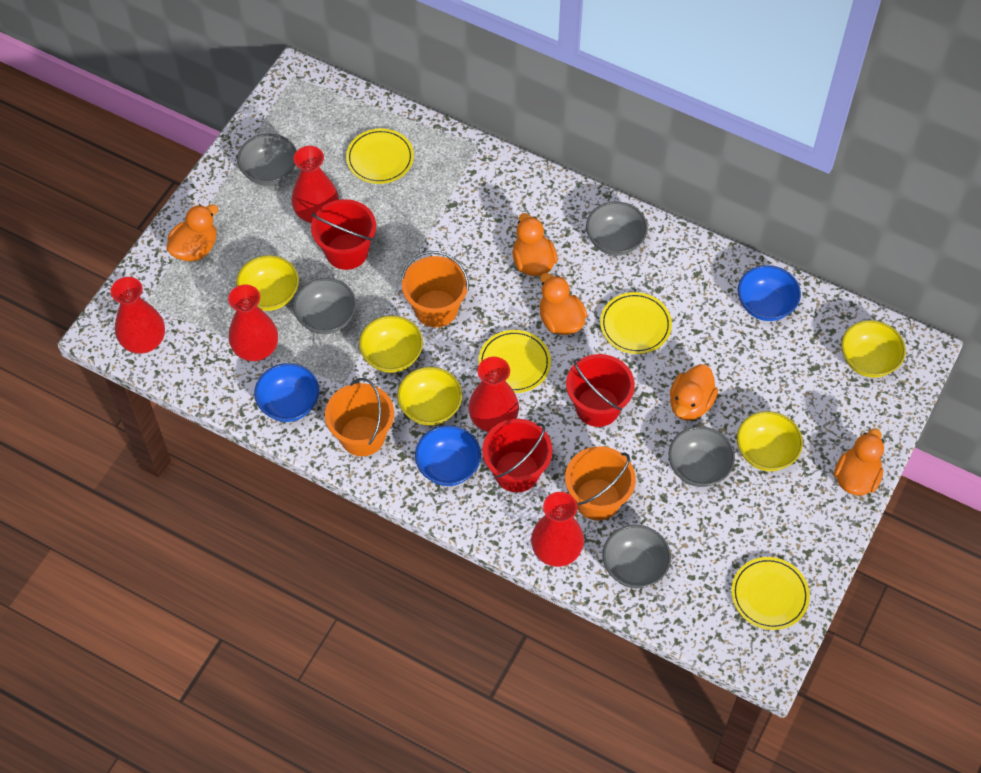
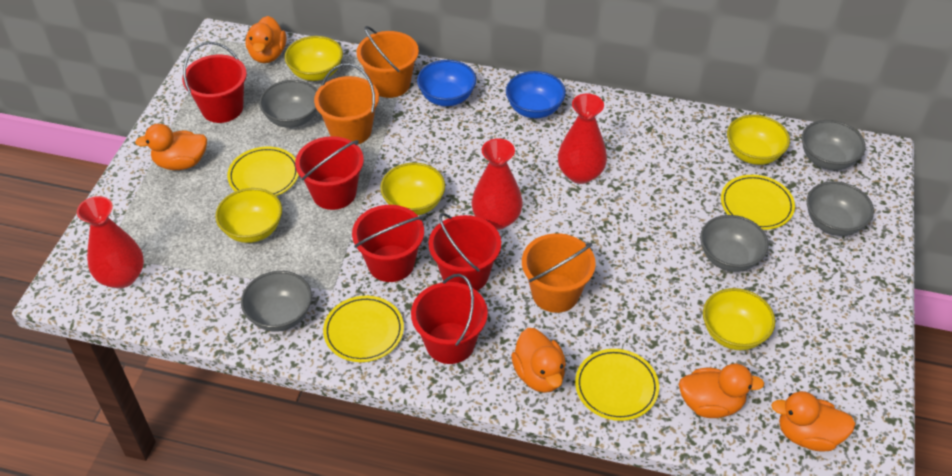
blue bowl: [254,363,319,422] [415,425,481,486] [738,265,801,321] = 3 -> [417,60,476,106] [506,71,566,118] = 2
red bucket: [311,199,376,270] [482,419,553,492] [566,354,635,427] = 3 -> [182,42,247,123] [295,136,364,210] [352,205,424,282] [411,274,488,364] [429,213,501,291] = 5
red vase: [111,277,165,354] [228,284,278,361] [291,146,339,223] [468,357,519,432] [531,492,584,567] = 5 -> [77,196,144,288] [472,138,523,230] [558,93,607,184] = 3

